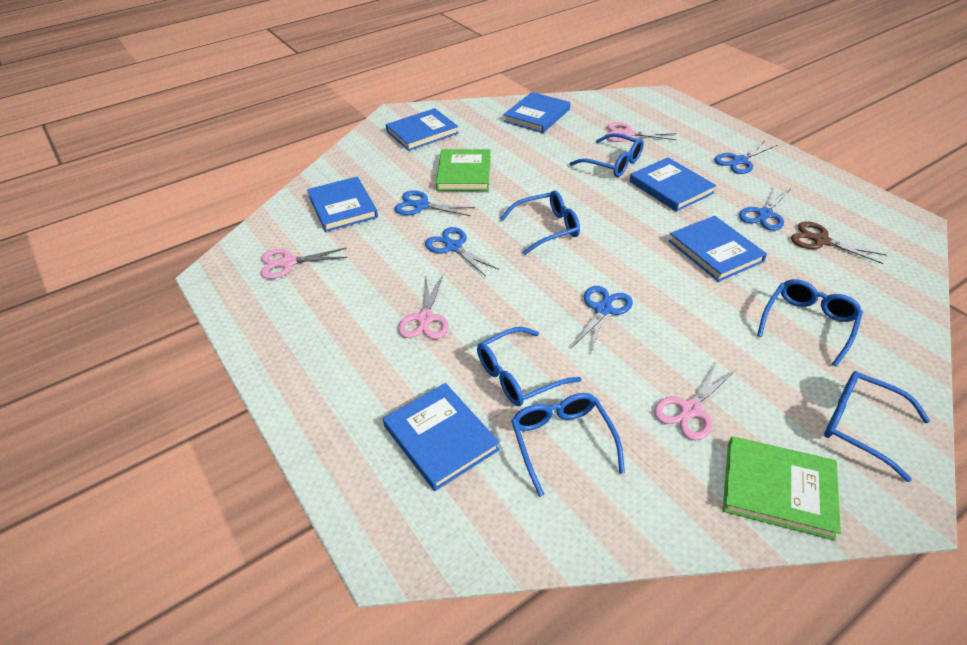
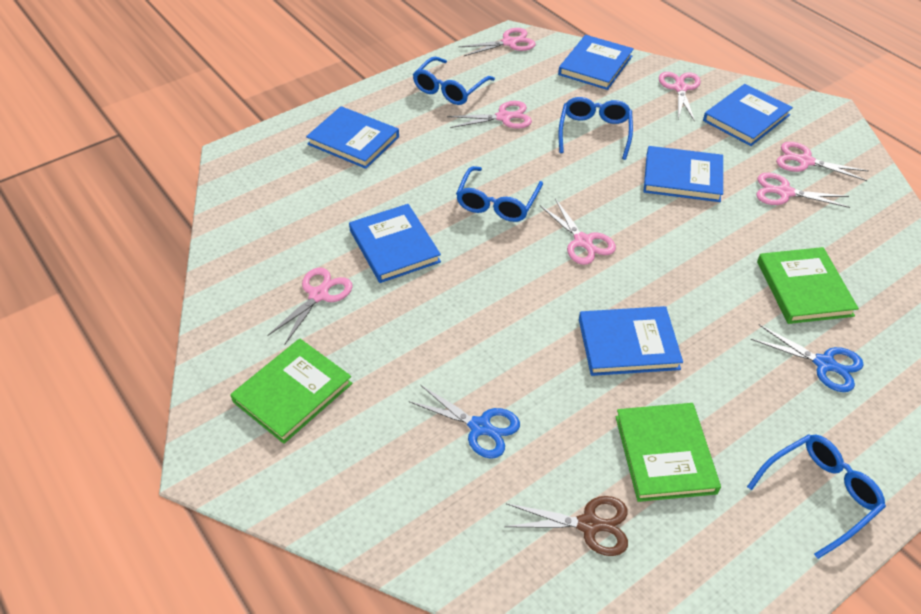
blue glasses: [477,327,582,406] [500,190,580,255] [511,393,625,497] [569,133,644,177] [757,279,863,367] [824,371,930,482] = 6 -> [413,57,495,105] [456,166,543,222] [558,97,633,160] [747,434,886,559] = 4
blue scissors: [395,190,475,216] [425,227,499,276] [571,286,633,355] [715,140,777,174] [739,185,791,231] = 5 -> [409,385,520,459] [751,325,864,392] = 2
green book: [436,149,491,191] [723,436,841,541] = 2 -> [230,338,352,444] [616,403,721,502] [757,247,859,324] = 3
pink scissors: [261,248,347,279] [398,275,449,339] [606,122,676,142] [654,361,736,440] = 4 -> [267,268,353,345] [447,101,532,129] [459,28,536,56] [540,198,616,265] [659,72,701,122] [756,173,850,208] [776,142,868,181] = 7

